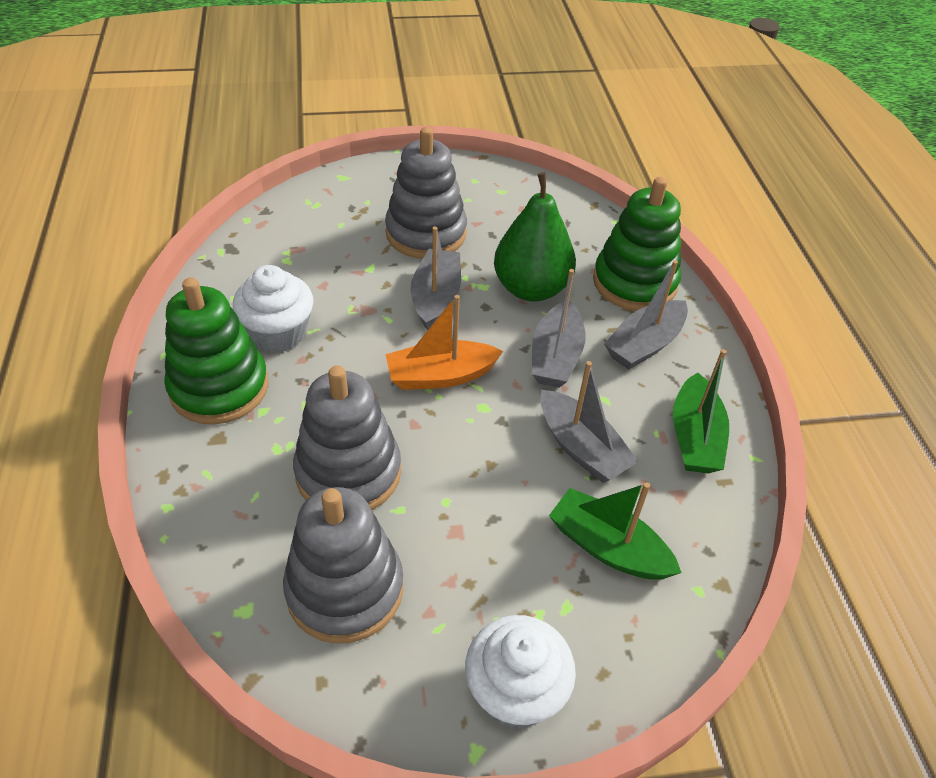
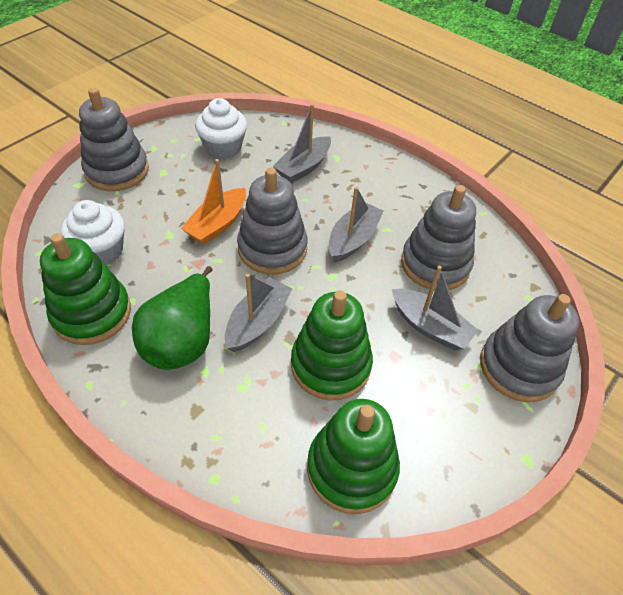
green boat: [549,482,682,580] [673,349,729,473] = 2 -> none = 0
green stacking toy: [164,277,269,425] [593,177,681,311] = 2 -> [40,233,131,345] [291,290,373,401] [307,399,400,514] = 3
grey stacking toy: [283,487,403,644] [293,365,401,510] [385,127,467,259] = 3 -> [79,88,149,191] [237,168,308,275] [401,185,476,290] [480,294,579,402] = 4

